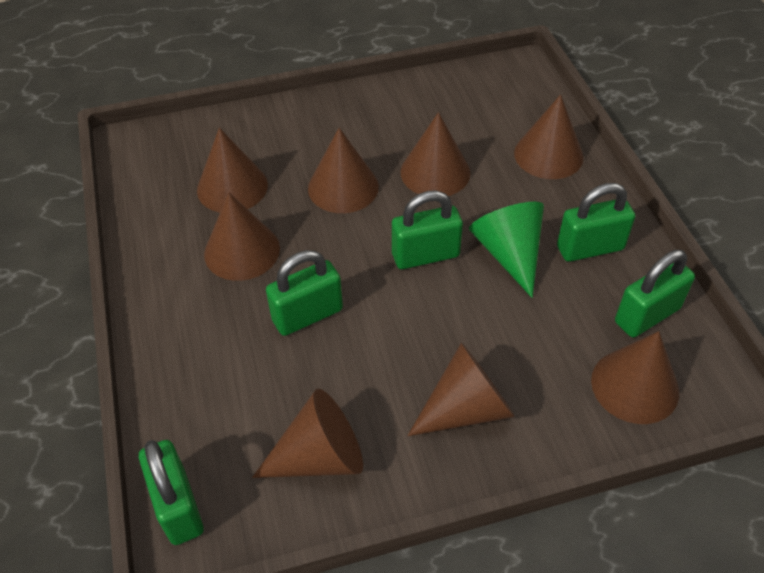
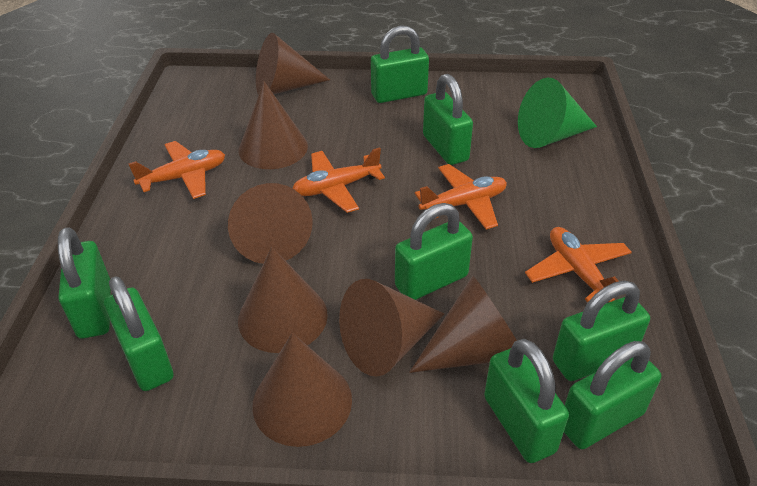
brown cone: [197,128,268,213] [204,193,280,281] [252,389,363,478] [308,128,379,213] [400,112,470,196] [407,342,515,436] [514,94,584,179] [591,331,679,424] = 8 -> [228,183,313,264] [238,247,328,353] [239,81,308,169] [252,333,352,447] [256,33,330,95] [339,279,444,377] [409,276,517,373] = 7
green padlock: [139,440,204,545] [266,250,343,336] [392,190,463,269] [557,183,635,262] [615,250,695,337] = 5 -> [58,227,111,339] [104,276,173,391] [371,26,429,103] [395,203,473,300] [423,74,473,165] [484,339,569,463] [553,281,650,381] [564,341,661,449] = 8
orange plane: none = 0 -> [128,141,225,199] [293,147,385,213] [415,164,507,230] [525,227,632,303] = 4

